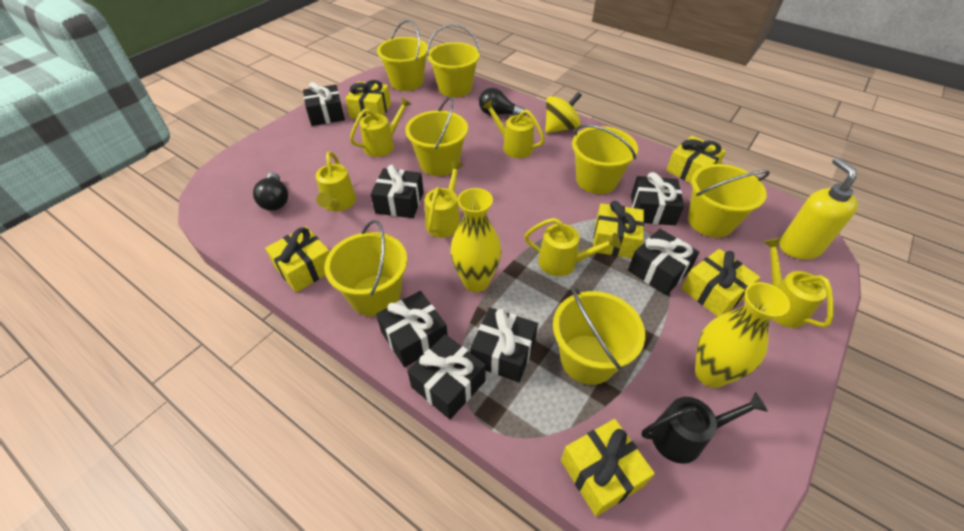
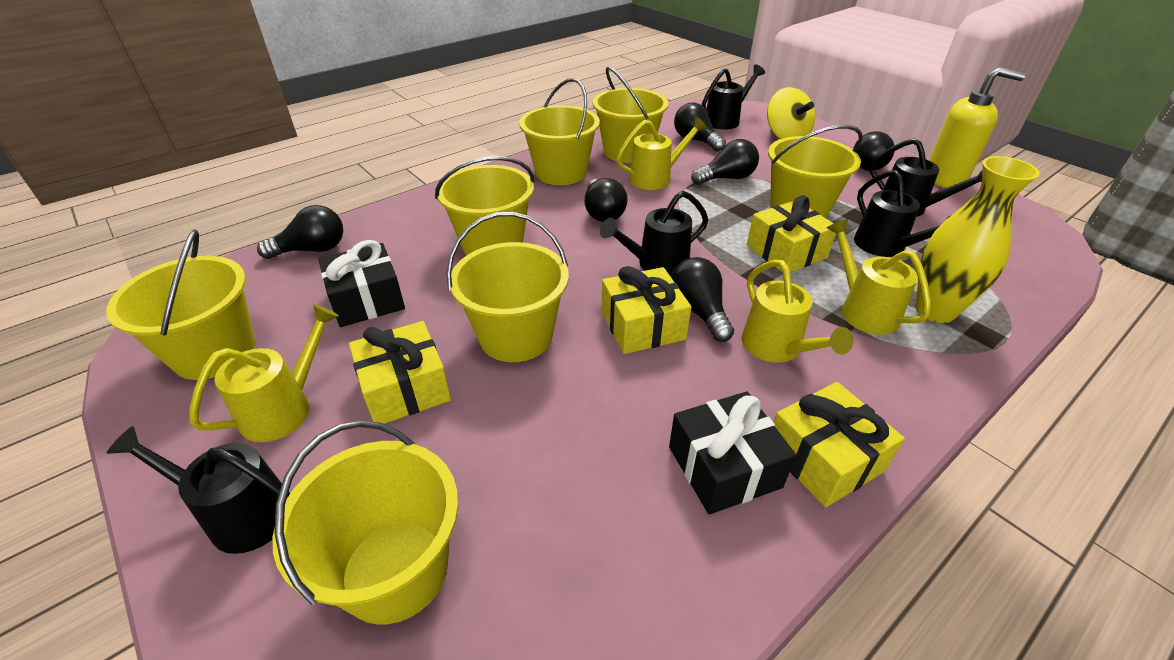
black gift: [303,82,345,126] [371,165,424,218] [376,291,448,367] [407,334,486,419] [470,307,538,382] [628,229,700,295] [631,172,684,225] = 7 -> [319,240,405,327] [669,392,796,514] = 2
black light bulb: [253,172,288,211] [479,88,526,116] = 2 -> [257,205,343,259] [584,178,628,222] [671,257,734,342] [674,102,726,152] [691,139,759,185] [853,131,895,171] = 6
black watering can: [641,392,768,464] = 1 -> [107,426,290,554] [600,191,708,277] [702,65,765,130] [854,170,950,257] [869,138,982,217] = 5
yellow gift: [265,226,330,293] [345,80,391,119] [561,419,655,517] [593,201,644,258] [666,135,726,183] [681,249,760,317] = 6 -> [349,321,451,424] [601,266,691,354] [747,195,836,272] [774,382,905,507] = 4
yellow vase: [450,188,502,292] [695,282,790,388] = 2 -> [916,156,1040,323] = 1
yellow watering can: [316,151,356,211] [350,97,411,157] [425,161,463,238] [482,99,545,158] [524,218,621,276] [763,238,834,328] = 6 -> [189,304,339,442] [616,117,707,190] [742,260,853,363] [827,219,931,335] = 4

